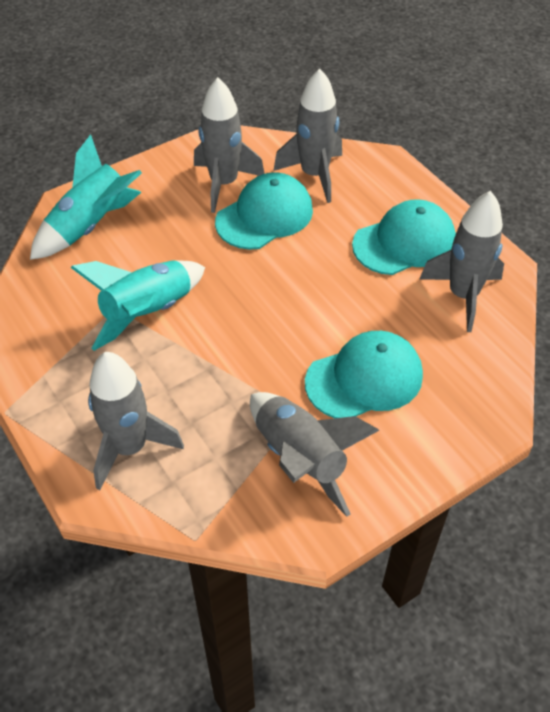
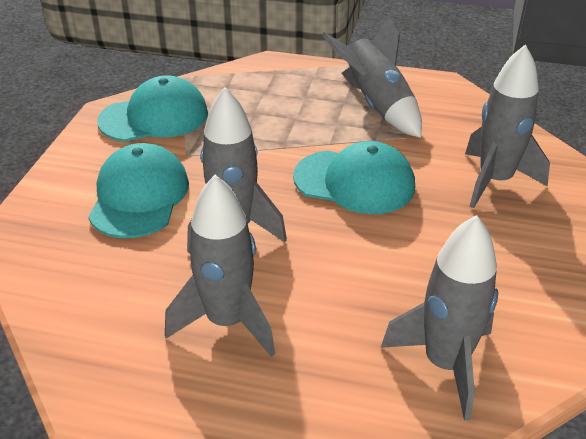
turquoise rocket: [30,134,142,260] [71,260,205,351] = 2 -> none = 0

